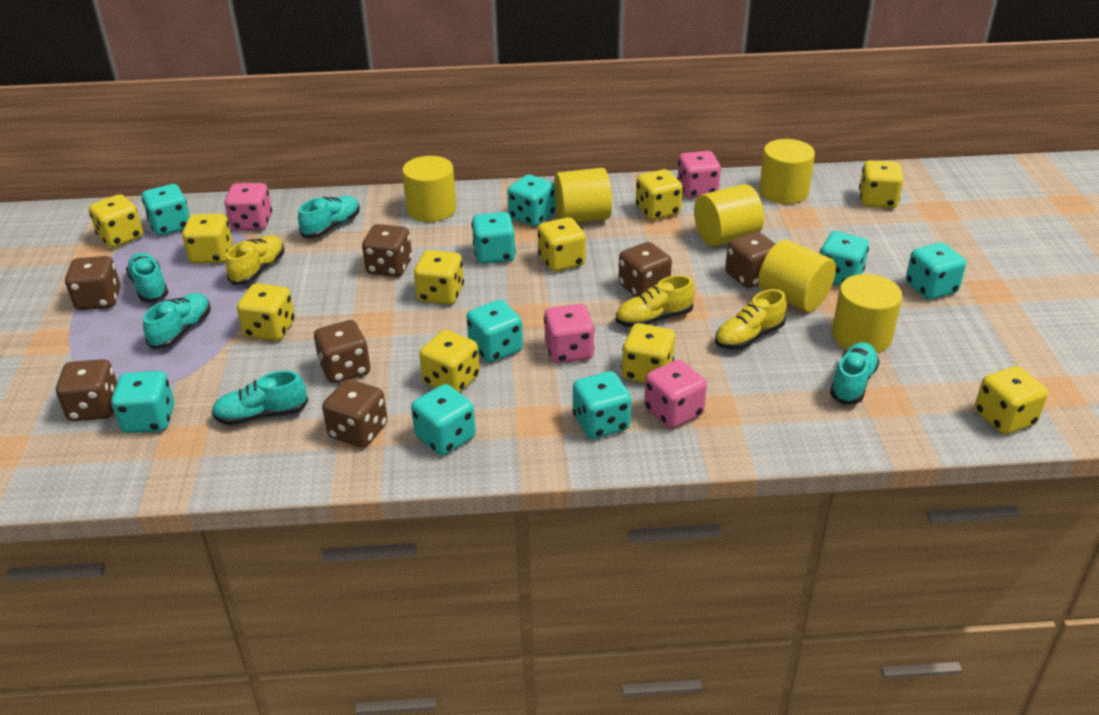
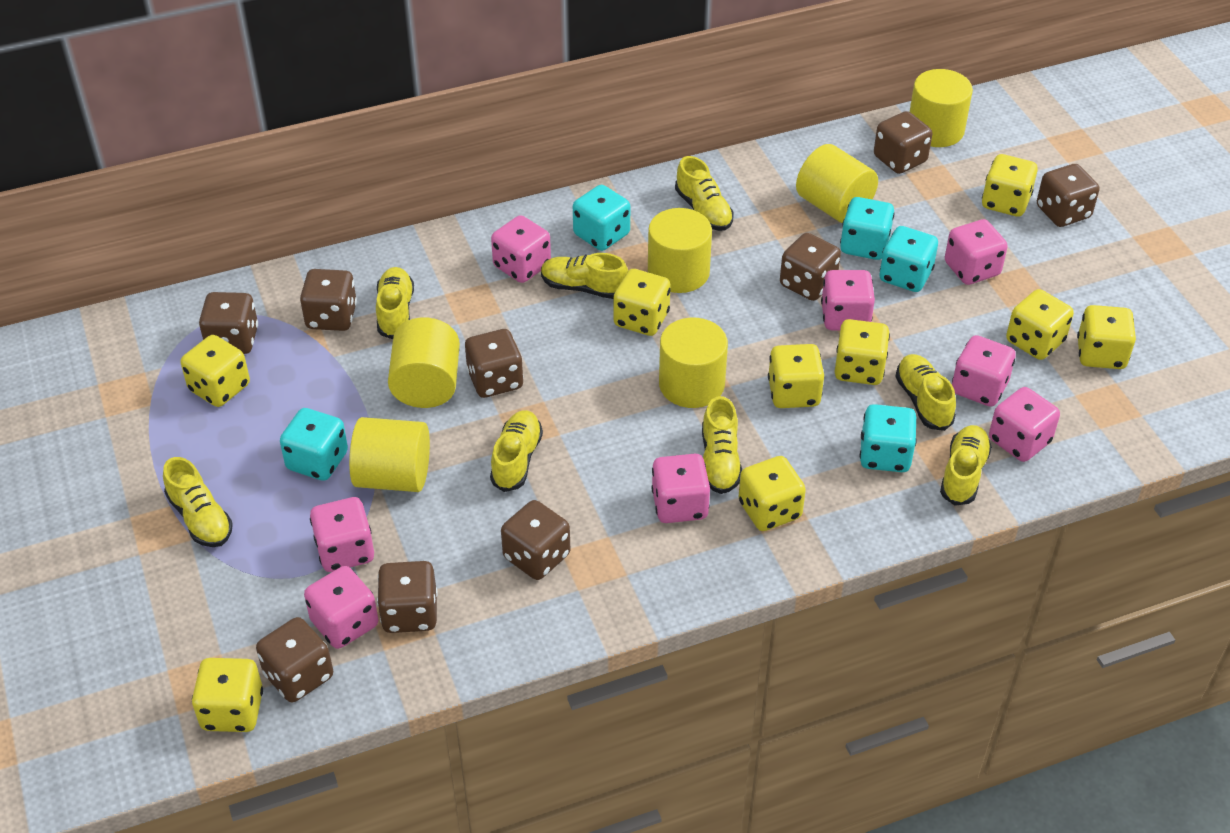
brown dice: [56,359,117,421] [65,256,121,310] [314,320,370,383] [322,379,387,448] [362,224,412,277] [618,242,672,297] [725,231,775,288] = 7 -> [199,292,258,354] [256,617,333,702] [300,269,357,331] [377,561,438,633] [465,329,524,398] [501,500,570,580] [780,233,841,301] [874,111,932,174] [1037,164,1099,227] = 9
pink dice: [224,183,272,230] [544,304,595,363] [644,360,707,428] [677,151,721,198] = 4 -> [304,566,378,649] [310,497,374,572] [491,215,551,283] [651,454,710,523] [821,270,875,330] [945,219,1008,285] [952,335,1016,407] [989,387,1060,462] = 8
turquoise dice: [111,371,174,433] [142,184,190,236] [411,384,476,455] [466,300,523,363] [472,212,516,264] [507,175,555,226] [573,371,631,439] [820,231,869,286] [906,242,966,300] = 9 -> [280,408,348,481] [573,185,630,251] [840,197,895,260] [860,404,917,472] [879,226,938,292] = 5
turquoise shoe: [126,253,168,302] [143,293,211,349] [211,371,308,425] [298,196,360,238] [830,342,880,404] = 5 -> none = 0
yellow dice: [89,195,143,248] [182,214,233,264] [237,283,295,341] [414,250,464,305] [419,330,480,393] [538,217,586,272] [622,323,675,383] [636,169,683,220] [859,160,904,208] [975,366,1048,434] = 10 -> [181,335,250,407] [192,658,263,732] [614,269,670,336] [738,456,806,531] [768,344,824,408] [835,319,890,385] [982,154,1038,217] [1006,289,1074,360] [1077,305,1136,369] = 9
yellow shoe: [226,235,285,285] [616,275,695,327] [715,289,787,350] = 3 -> [163,457,233,547] [376,267,414,339] [490,410,543,492] [541,253,628,299] [675,156,734,231] [702,396,742,494] [895,354,956,431] [940,425,992,506] = 8

